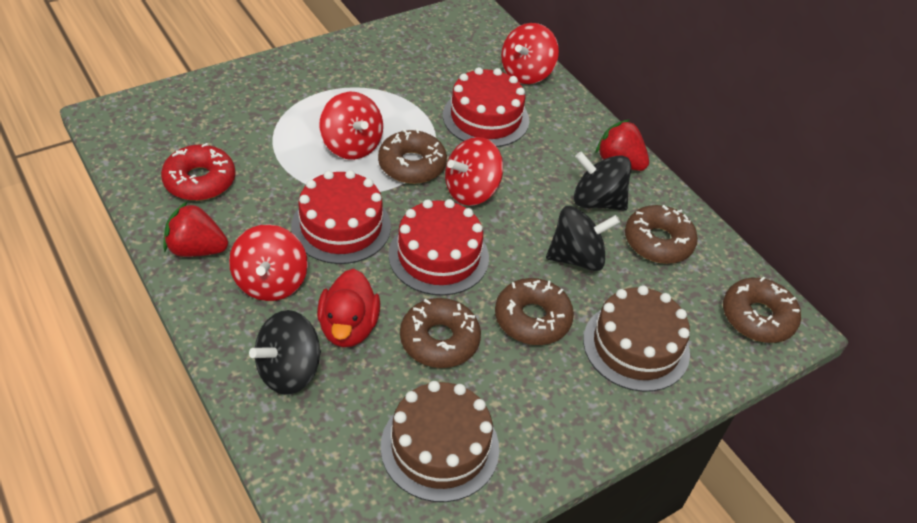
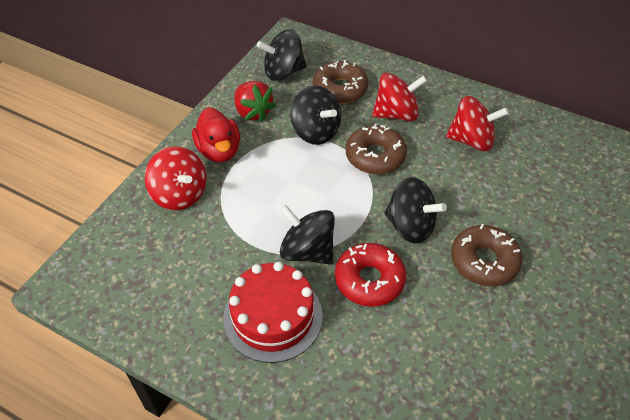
black spinning top: [249,310,321,395] [546,206,620,271] [574,151,631,211] = 3 -> [257,29,307,81] [279,204,335,265] [290,85,341,145] [384,177,447,243] = 4
brown cake: [380,381,499,502] [583,285,690,392] = 2 -> none = 0
brown donut: [378,129,447,184] [400,298,481,368] [495,278,574,345] [625,205,698,264] [723,276,801,343] = 5 -> [313,60,368,104] [346,123,407,174] [451,224,522,286] = 3
red cake: [291,170,391,264] [388,199,489,296] [443,67,529,147] = 3 -> [223,262,323,363] = 1
red spinning top: [229,224,308,301] [319,91,383,160] [445,137,503,206] [501,23,559,84] = 4 -> [145,146,206,210] [372,73,427,121] [446,96,509,151] = 3
red strawberry: [163,201,228,257] [595,120,649,171] = 2 -> [234,81,276,122] = 1

